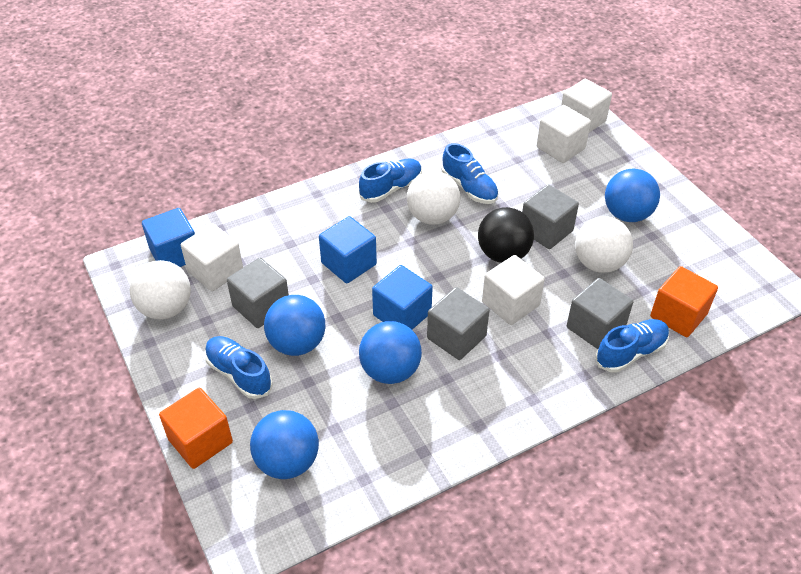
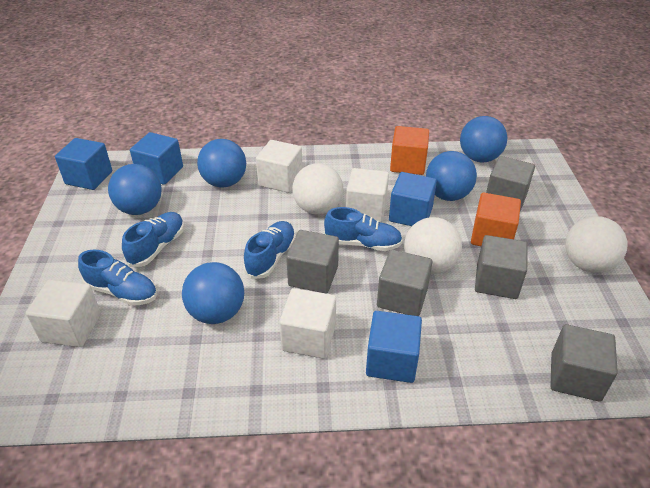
black ball: [478,207,534,263] = 1 -> none = 0
blue ball: [250,410,319,479] [264,295,325,356] [359,321,422,384] [605,169,660,222] = 4 -> [108,164,162,215] [182,262,244,324] [197,139,246,188] [426,151,477,201] [460,116,508,162] = 5
blue cube: [142,208,195,267] [319,216,377,283] [372,265,433,330] = 3 -> [55,138,112,190] [130,132,183,185] [366,311,422,383] [389,172,437,226] = 4
grey cube: [227,258,289,328] [427,287,489,360] [522,184,579,249] [567,278,633,349] = 4 -> [286,230,339,293] [377,250,432,316] [475,235,528,299] [486,156,535,211] [550,324,618,402] = 5

